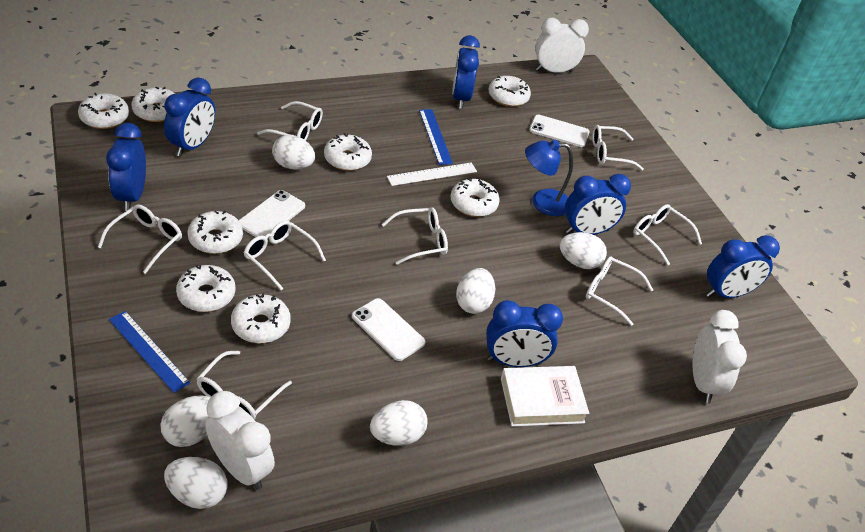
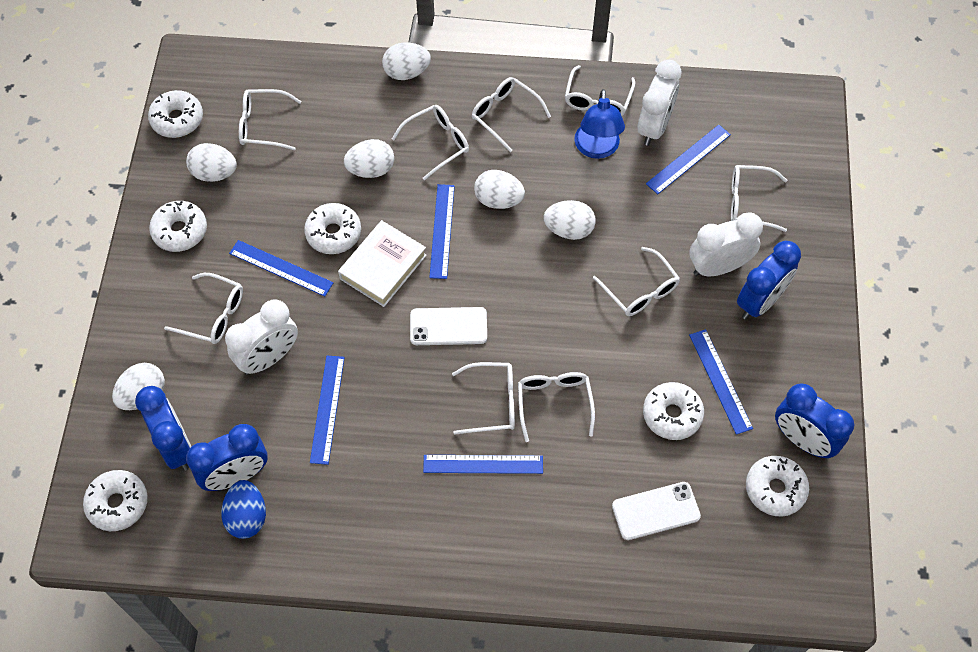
blue clock: [106,123,146,211] [164,78,215,157] [452,35,480,109] [486,300,563,367] [565,174,631,235] [706,235,780,298] = 6 -> [135,386,191,471] [186,424,268,491] [737,241,801,320] [775,383,854,458] = 4
blue egg: none = 0 -> [221,480,266,539] = 1
blue ruler: [109,311,190,393] [419,109,453,165] = 2 -> [229,240,334,297] [310,356,345,465] [423,455,543,474] [429,184,455,279] [646,125,731,194] [689,329,753,435] = 6
white donut: [78,93,129,129] [131,87,175,122] [176,265,236,312] [187,211,243,254] [231,293,291,343] [324,133,372,171] [450,178,500,217] [489,76,531,107] = 8 -> [83,470,148,531] [148,90,203,138] [149,201,207,252] [304,203,361,254] [643,382,704,440] [746,456,809,516] = 6
white glasses: [98,204,182,274] [197,351,292,419] [244,220,326,290] [257,101,323,140] [382,207,448,265] [586,256,653,326] [592,125,644,171] [633,204,702,266] = 8 -> [164,273,243,344] [239,89,301,150] [392,105,469,181] [452,362,515,435] [472,77,551,152] [518,372,595,442] [565,65,636,116] [593,247,680,316] [731,165,787,232] = 9
white phone: [239,190,305,237] [352,298,426,361] [529,115,590,147] = 3 -> [410,307,487,345] [612,482,701,540] = 2
white ruler: [387,162,477,186] = 1 -> none = 0

